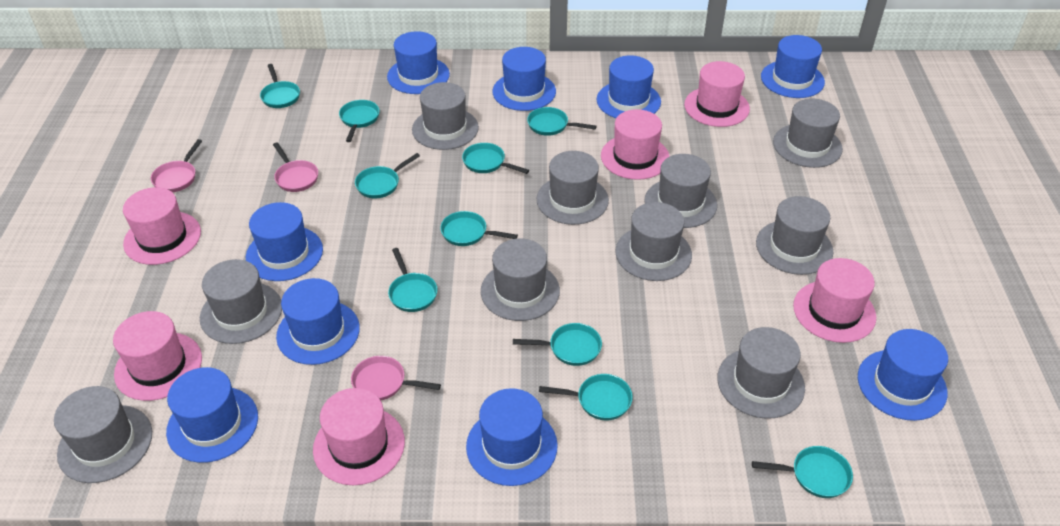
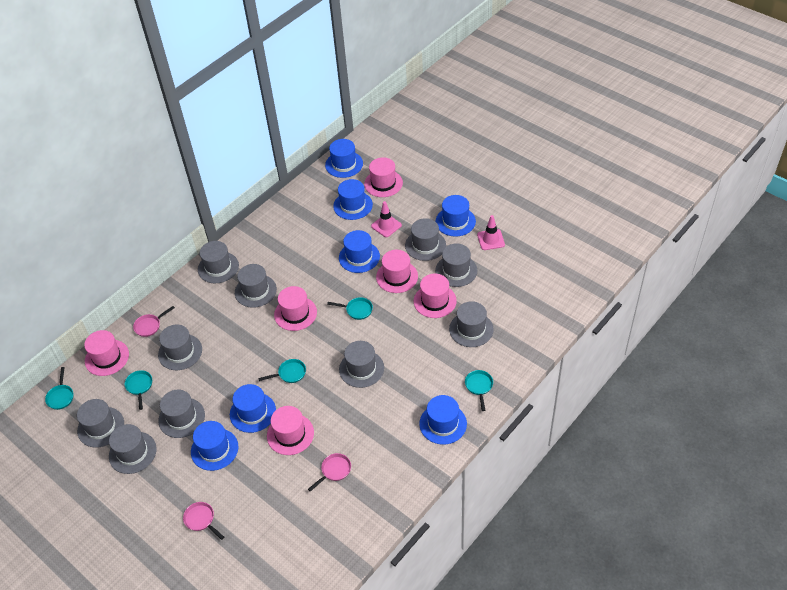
blue hat: [166,367,258,463] [246,202,323,281] [276,278,360,365] [387,31,450,94] [466,388,558,486] [493,47,556,111] [597,55,661,118] [761,35,825,98] [858,329,948,421] = 9 -> [191,421,238,471] [230,384,276,433] [325,139,363,178] [333,179,373,220] [339,230,380,273] [419,395,467,445] [435,195,476,237] = 7
pink traffic cone: none = 0 -> [371,201,402,237] [477,215,505,250] = 2
turquoise pan: [260,64,300,108] [339,100,380,142] [355,153,420,199] [388,248,437,312] [440,211,518,246] [462,143,529,174] [513,323,602,366] [527,107,597,136] [539,374,633,420] [752,446,853,498] = 10 -> [45,367,73,410] [125,370,152,410] [258,359,306,383] [327,297,373,320] [465,370,493,411] = 5

